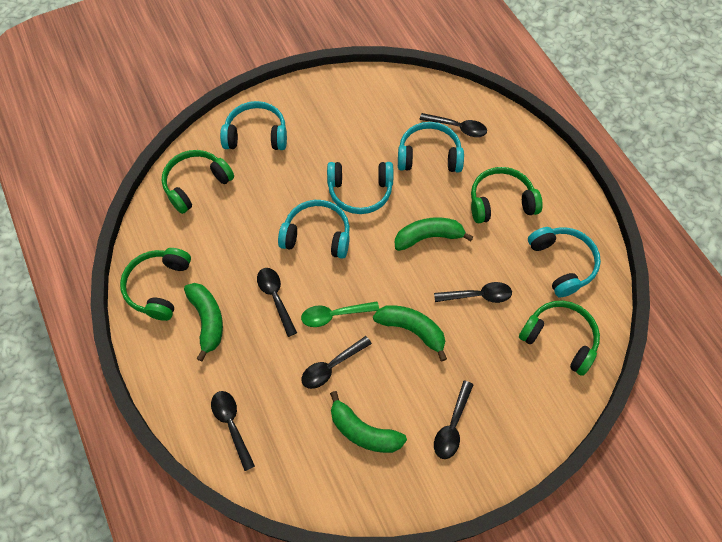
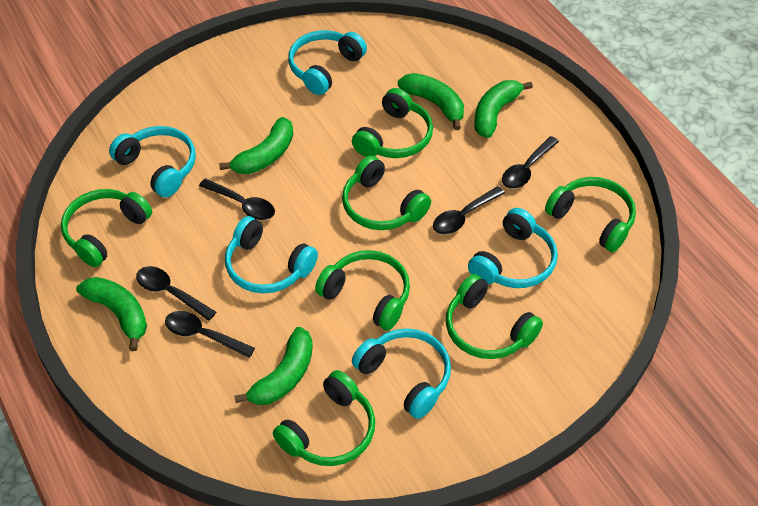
black spoon: [211,391,255,471] [257,268,297,337] [302,336,372,389] [419,113,487,137] [434,282,512,303] [434,380,474,459] = 6 -> [136,266,216,321] [165,311,255,358] [199,178,275,220] [433,186,505,234] [502,136,559,189] = 5
green banana: [184,283,223,362] [330,391,407,453] [373,305,447,361] [395,218,473,251] = 4 -> [76,277,147,351] [219,117,293,174] [234,327,313,405] [398,73,464,130] [474,80,533,138] = 5
green headphones: [120,248,191,321] [162,150,234,214] [471,167,543,223] [519,301,600,376] = 4 -> [61,189,152,267] [273,370,375,466] [315,250,410,330] [342,155,431,230] [352,88,433,158] [446,274,543,359] [545,177,636,252] = 7
green spoon: [301,301,379,327] = 1 -> none = 0

